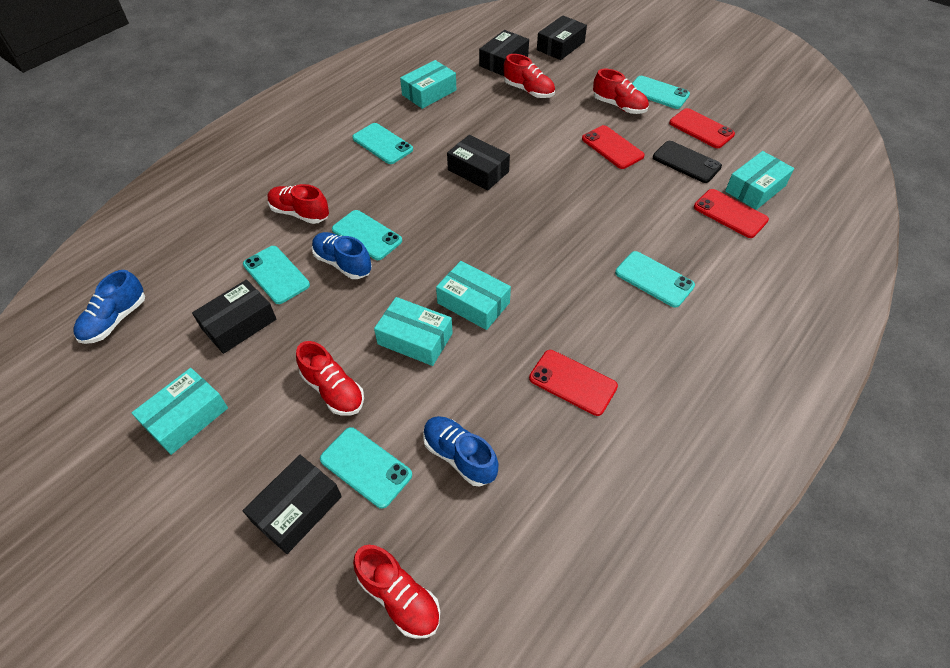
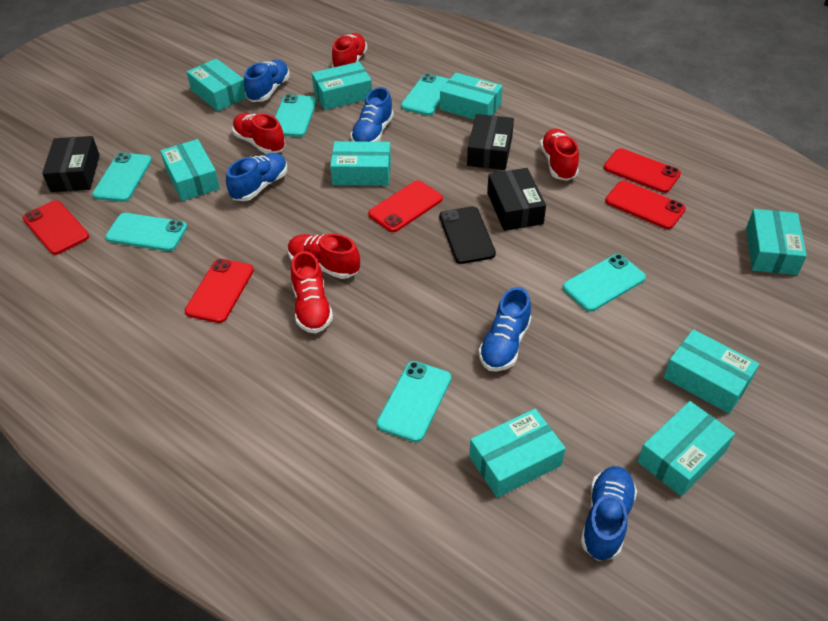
black box: [192,280,276,354] [243,455,342,554] [447,135,510,191] [479,30,529,76] [537,15,587,60] = 5 -> [42,136,100,192] [467,114,514,170] [487,168,546,231] = 3
blue shoe: [73,270,145,344] [312,232,372,279] [423,416,498,486] = 3 -> [226,153,287,201] [244,60,290,102] [350,87,394,142] [478,287,531,371] [581,466,637,561] = 5
red phone: [529,350,618,416] [582,125,645,169] [669,108,735,148] [694,189,769,238] = 4 -> [23,200,89,255] [185,259,254,323] [368,180,443,232] [604,148,681,193] [605,181,686,229] = 5
turquoise box: [132,368,228,455] [374,297,453,366] [400,60,456,109] [436,261,511,330] [725,151,794,210] = 5 -> [160,139,220,201] [187,58,246,111] [312,62,372,110] [330,141,391,186] [440,73,503,120] [469,409,566,498] [637,401,735,497] [664,329,759,414] [746,209,807,275] = 9

